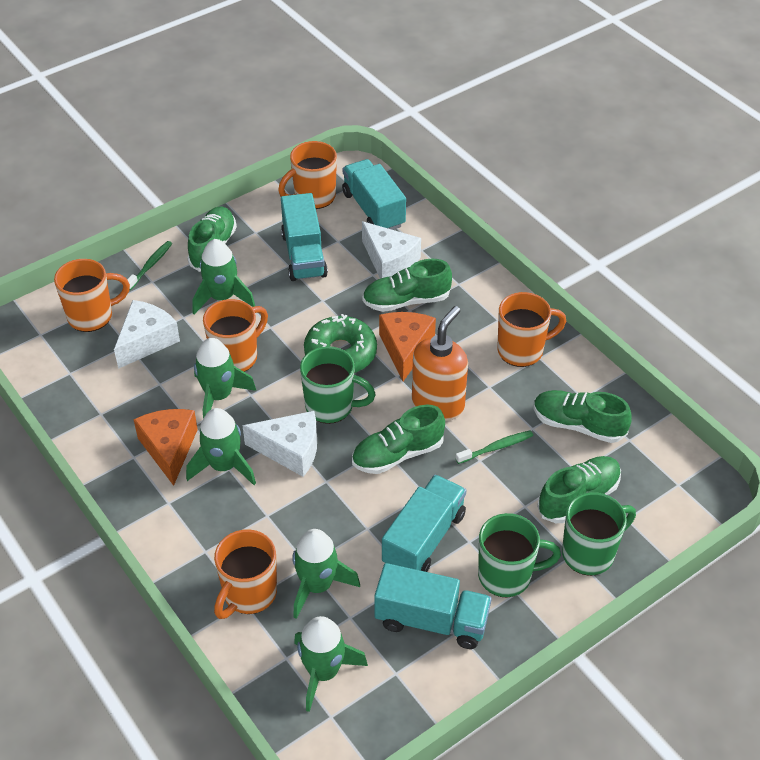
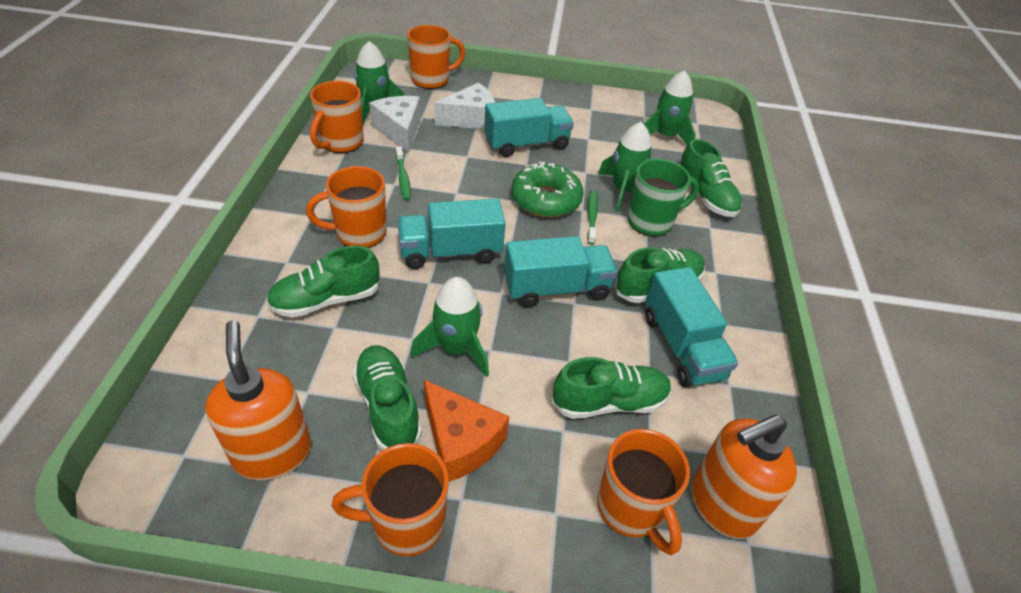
green mug: [300,346,376,424] [478,513,561,597] [562,492,636,576] = 3 -> [628,159,699,237] = 1
green rocket: [186,408,256,485] [192,239,255,314] [194,338,256,419] [292,529,360,619] [294,616,368,712] = 5 -> [354,41,405,125] [411,277,489,377] [598,122,652,212] [644,70,696,145] = 4
orange cheese: [133,409,198,486] [379,312,436,381] = 2 -> [424,380,509,481] = 1
orange soap dispenser: [412,306,468,421] = 1 -> [205,321,311,480] [692,415,797,539] = 2
white cheese: [114,300,180,369] [242,411,317,477] [362,221,421,279] = 3 -> [369,96,421,153] [435,83,495,129] = 2

